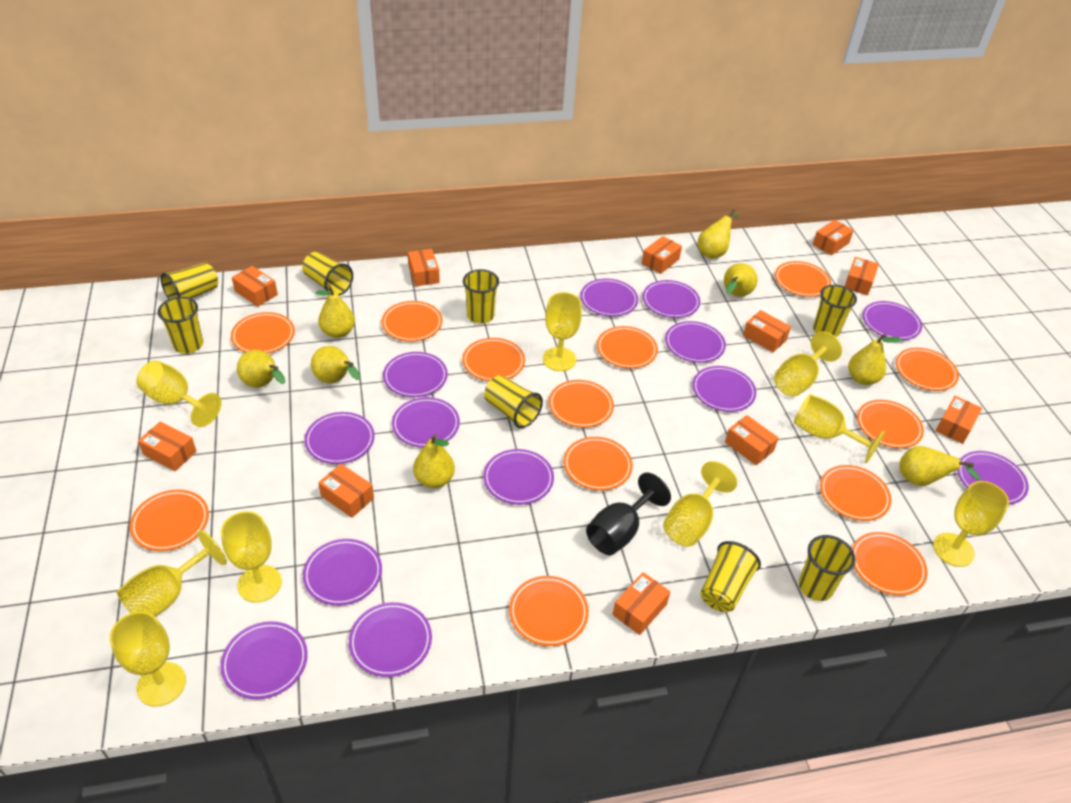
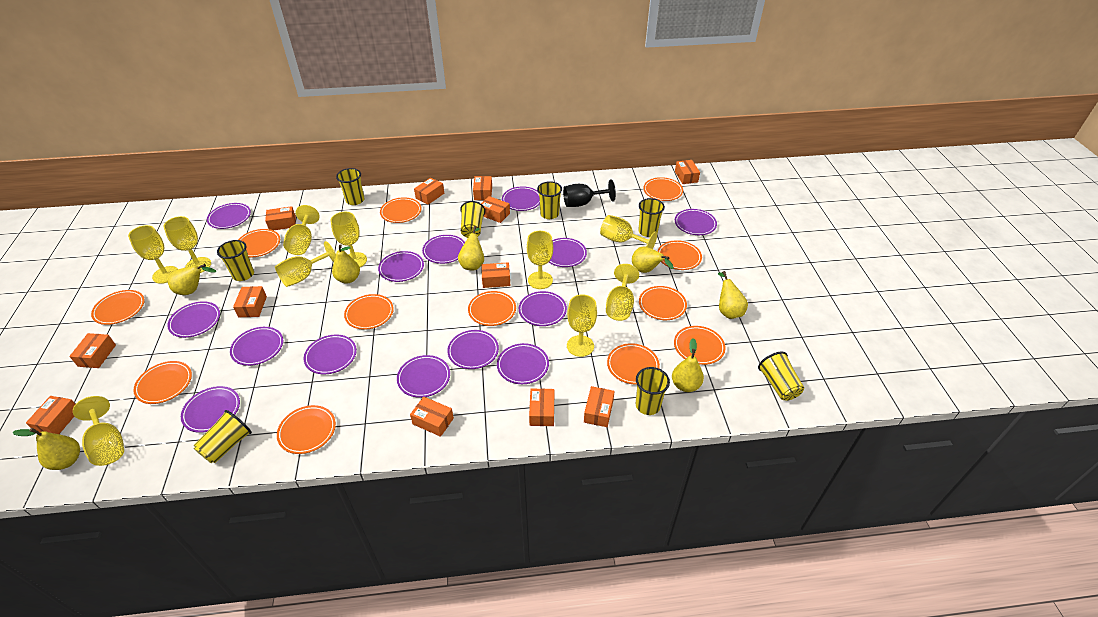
orange box: [138,421,197,471] [232,266,278,307] [318,464,374,518] [408,249,440,286] [612,572,670,635] [642,236,682,274] [725,415,779,465] [743,310,791,352] [812,220,854,255] [844,257,879,295] [935,396,982,444] = 11 -> [26,396,75,434] [69,333,116,368] [233,286,267,317] [265,206,296,230] [410,397,454,437] [414,178,444,205] [473,176,492,200] [481,196,510,223] [481,262,510,288] [529,388,554,426] [584,386,615,427] [675,160,700,184] = 12
orange plate: [130,489,209,551] [231,312,295,353] [382,301,443,342] [462,338,525,381] [509,576,589,646] [549,380,614,428] [563,437,633,491] [597,326,658,369] [775,261,831,297] [820,465,891,521] [852,532,928,596] [857,400,924,449] [896,348,959,391] = 13 -> [91,290,145,325] [133,361,192,404] [238,229,280,257] [277,405,336,454] [344,294,394,330] [380,197,421,223] [468,291,516,326] [607,343,660,384] [639,286,687,320] [643,177,683,201] [658,240,702,270] [674,326,726,365] = 12
purple plate: [220,621,308,699] [303,539,382,606] [304,412,375,464] [349,602,432,677] [383,352,448,397] [392,397,460,448] [483,449,554,505] [580,279,638,317] [642,280,700,318] [665,321,726,363] [692,366,756,412] [863,301,922,340] [957,451,1029,505] = 13 -> [167,301,220,338] [181,386,240,433] [207,203,251,229] [230,327,283,366] [304,334,357,374] [378,251,424,282] [397,355,450,398] [422,235,465,264] [447,330,499,369] [497,343,549,384] [502,186,540,211] [519,291,567,326] [549,238,587,267] [675,209,717,235] = 14
yellow goblet: [110,611,186,707] [117,530,227,617] [136,360,222,427] [221,511,282,603] [543,292,582,371] [663,461,737,546] [774,331,842,396] [794,394,885,463] [933,481,1009,567] = 9 -> [73,396,124,466] [128,225,178,284] [163,216,211,273] [275,241,336,287] [283,205,320,255] [331,212,367,267] [527,231,553,289] [567,294,597,357] [600,215,657,249] [606,264,639,321] = 10
yellow pear: [237,350,285,388] [311,346,360,383] [316,286,355,338] [413,434,455,488] [698,209,739,259] [724,263,758,297] [848,334,902,385] [900,446,981,486] = 8 -> [12,428,80,470] [168,264,217,295] [332,244,360,284] [458,226,484,270] [632,246,674,273] [672,338,704,392] [718,271,748,319] = 7

